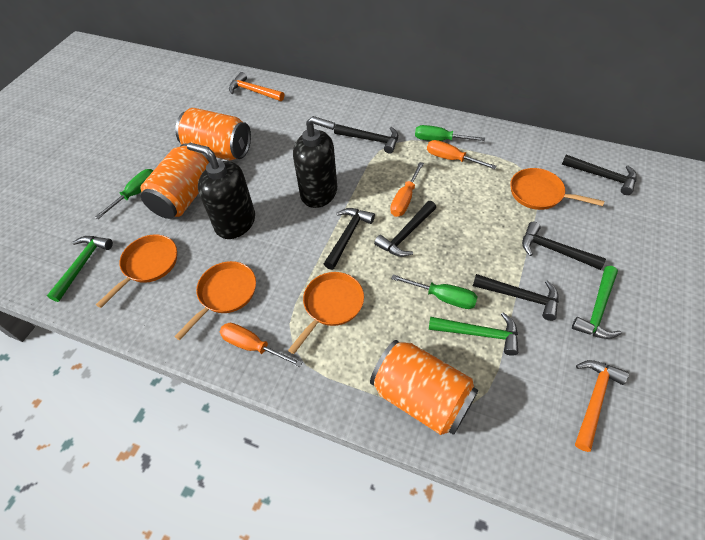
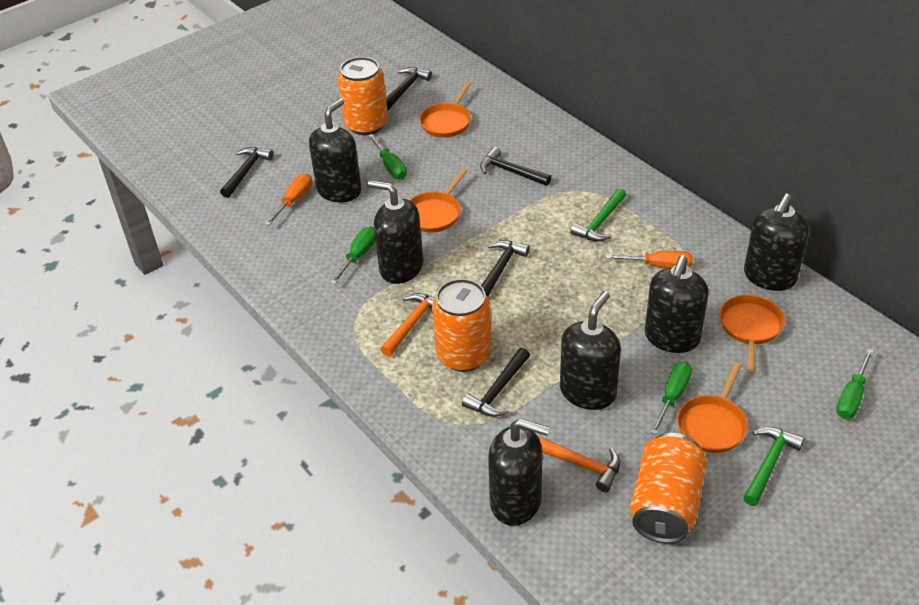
black hammer: [324,208,375,270] [334,124,398,154] [374,201,436,257] [473,274,559,321] [522,222,606,270] [562,155,637,195] = 6 -> [220,147,273,198] [386,67,432,110] [462,348,530,417] [480,147,551,186] [481,240,530,296] = 5
black soap dispenser: [187,143,255,239] [293,116,337,208] = 2 -> [309,98,362,202] [367,180,423,284] [488,419,550,526] [560,291,621,410] [645,255,709,353] [744,193,809,291] = 6
green hammer: [47,236,113,302] [429,312,518,356] [572,266,622,339] = 3 -> [570,188,626,242] [743,427,805,506] = 2
green screwdriver: [95,169,153,219] [391,274,477,309] [415,125,485,141] = 3 -> [330,226,375,284] [368,134,407,179] [650,362,692,435] [836,349,874,419] = 4
orange screwdriver: [220,323,302,367] [390,162,424,217] [427,140,497,169] = 3 -> [265,173,312,226] [606,251,693,268] = 2

